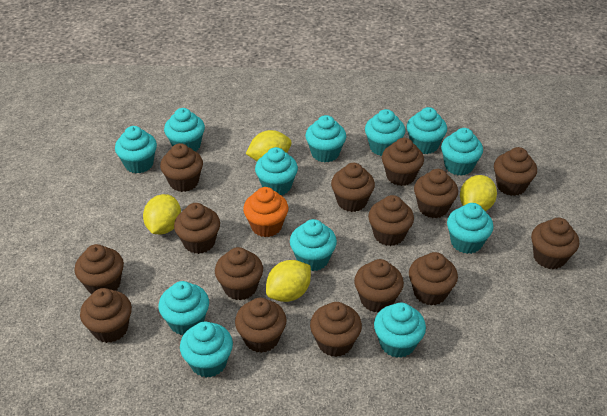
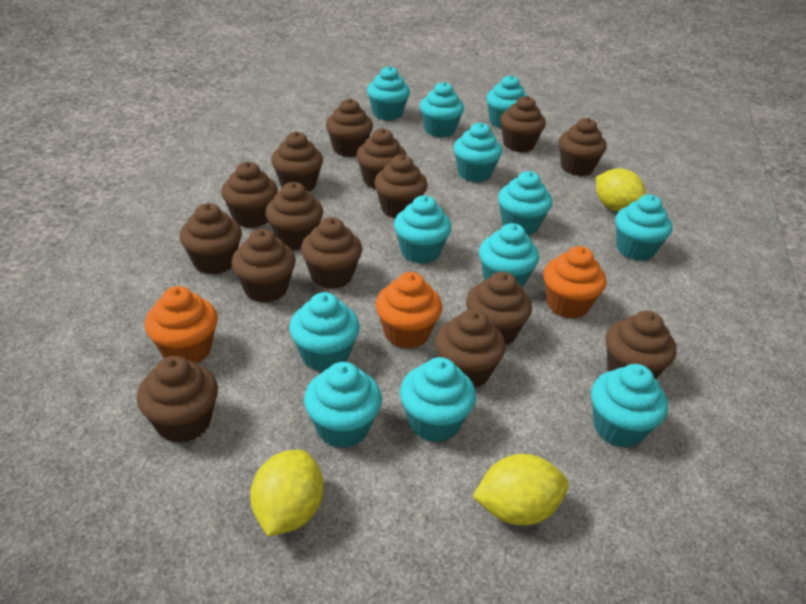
orange cupcake: [243,187,288,237] = 1 -> [145,286,218,363] [376,272,442,349] [544,246,606,319] = 3
yellow lemon: [143,194,181,234] [246,130,292,161] [266,260,311,302] [460,175,497,211] = 4 -> [250,450,323,536] [472,454,569,525] [596,168,646,212] = 3

